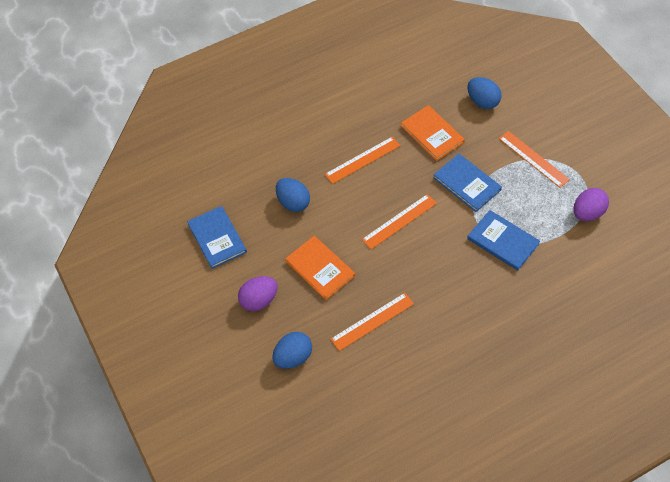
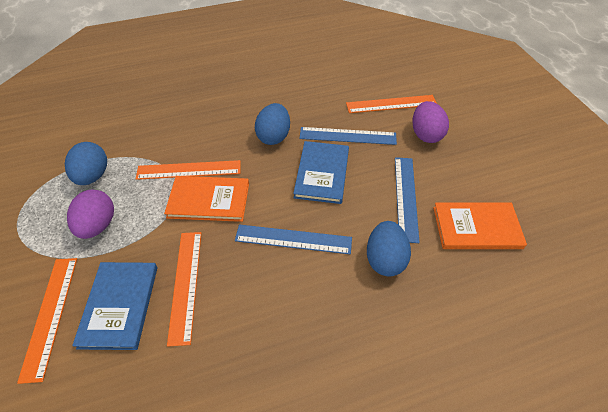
blue book: [187,206,247,269] [433,154,502,212] [467,210,540,271] = 3 -> [72,262,157,350] [293,141,349,204] = 2
blue ruler: none = 0 -> [235,224,352,254] [299,127,397,145] [395,157,420,243] = 3

